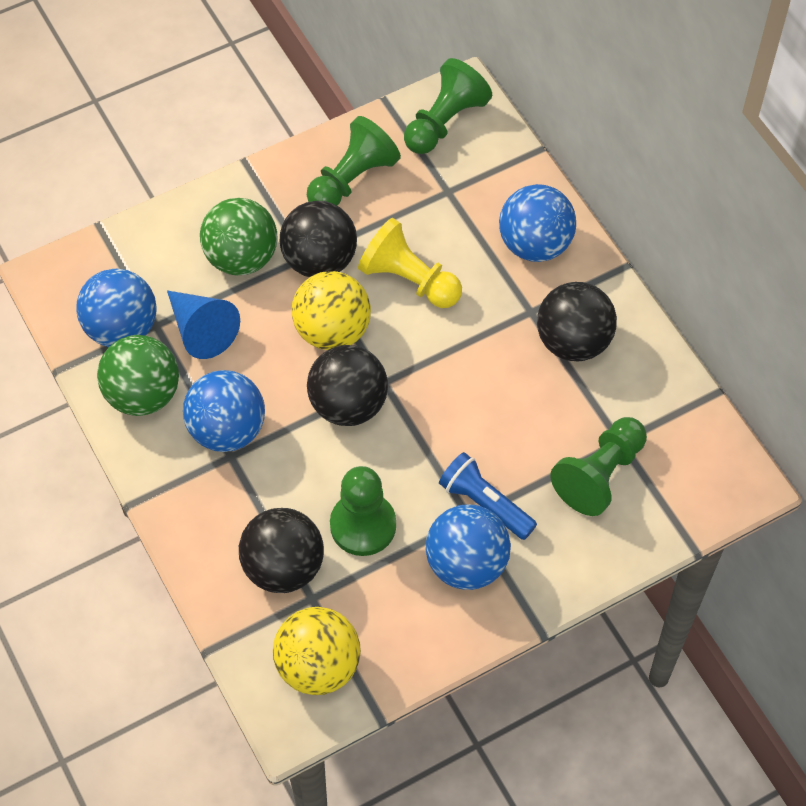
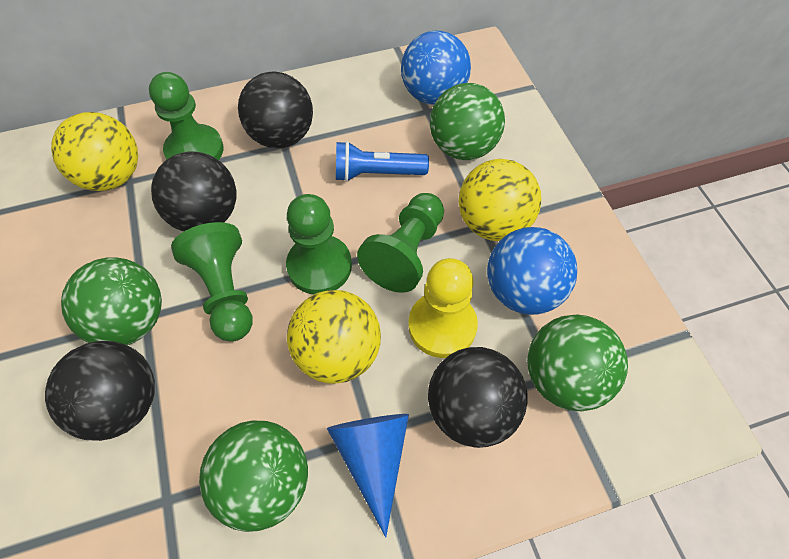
blue ball: [76,269,157,347] [183,370,265,452] [426,504,511,590] [499,184,576,262] = 4 -> [401,31,471,105] [487,227,577,315] = 2
green ball: [97,335,179,416] [200,198,278,276] = 2 -> [61,257,162,345] [199,421,308,532] [430,83,505,160] [527,314,628,411] = 4
yellow ball: [273,607,361,695] [292,271,371,350] = 2 -> [51,112,138,191] [287,290,381,384] [459,159,541,241] = 3

